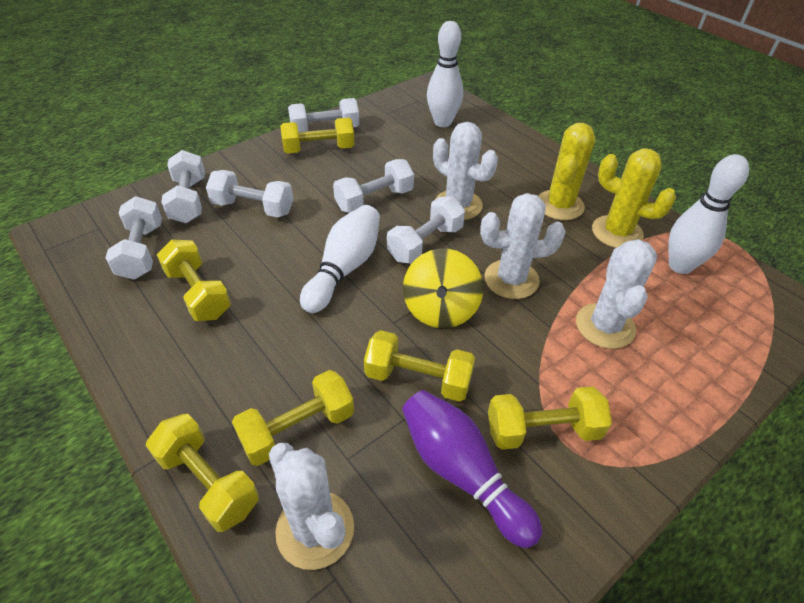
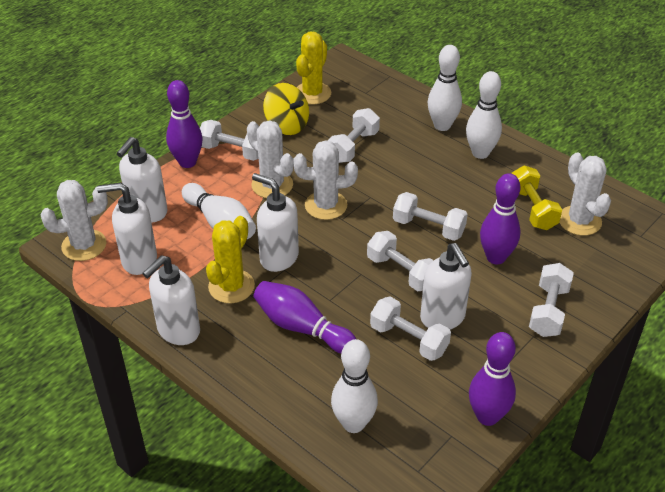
purple bowling pin: [402,390,542,548] = 1 -> [166,80,203,168] [253,281,356,353] [469,332,516,426] [480,173,521,264] = 4
white bowling pin: [300,205,380,313] [427,21,463,127] [668,154,749,274] = 3 -> [182,183,256,239] [331,339,378,433] [428,45,462,131] [466,71,502,159] = 4
white soap dispenser: none = 0 -> [97,183,157,275] [117,137,167,223] [142,255,200,345] [252,173,299,272] [420,243,472,330] = 5
yellow dumbbell: [146,414,259,532] [157,240,231,321] [232,370,354,466] [280,118,354,154] [364,330,475,402] [488,386,612,450] = 6 -> [511,166,562,230] = 1

